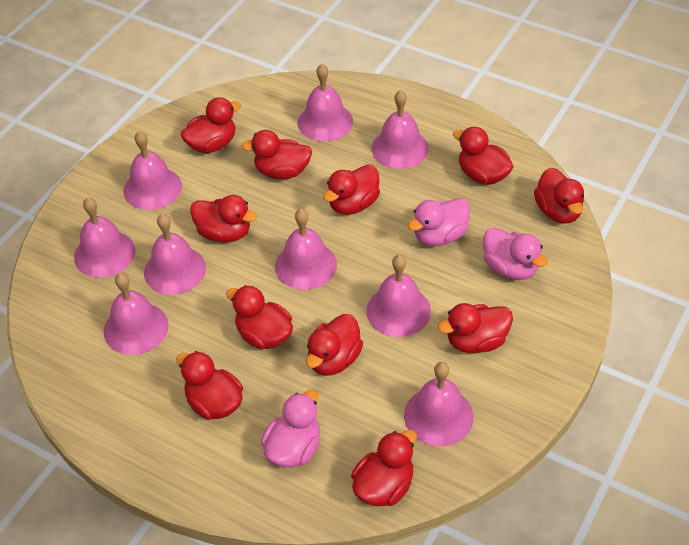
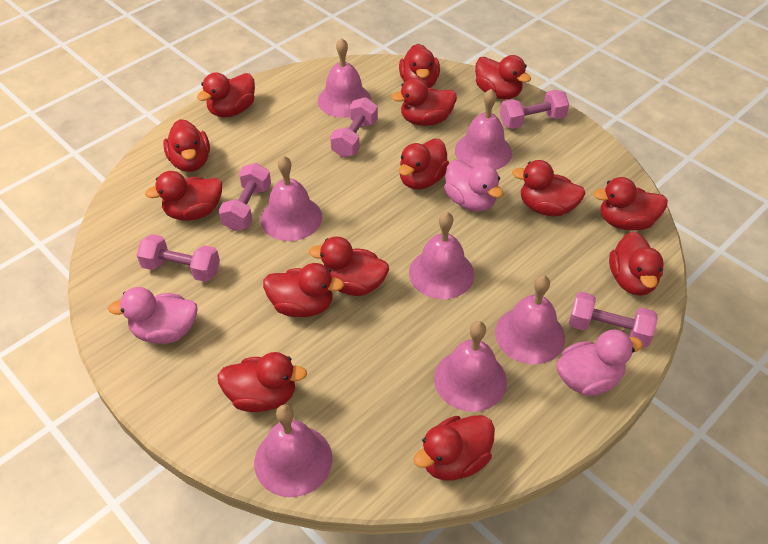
pink bell: [74,197,135,278] [104,273,168,355] [124,131,182,210] [144,214,206,295] [275,209,337,290] [298,64,353,142] [366,255,431,337] [372,90,429,169] [404,362,474,446] = 9 -> [254,405,332,497] [260,156,322,241] [318,38,371,118] [409,212,474,299] [434,321,507,412] [455,89,512,170] [495,275,565,364] = 7
pink dumbbell: none = 0 -> [137,234,220,282] [219,163,271,231] [330,97,378,157] [500,90,569,129] [569,292,657,347] = 5
red duck: [176,351,243,420] [180,97,241,153] [190,195,257,242] [226,285,293,349] [241,130,312,179] [306,314,363,376] [323,164,380,215] [351,430,417,506] [438,303,513,353] [453,127,514,185] [534,168,584,224] = 11 -> [145,171,222,221] [163,119,210,172] [197,72,255,117] [217,352,307,412] [263,263,344,317] [309,237,389,296] [391,78,457,126] [399,44,440,88] [399,139,449,190] [413,415,495,481] [475,55,531,100] [512,160,586,217] [593,177,668,230] [609,231,664,296] = 14

